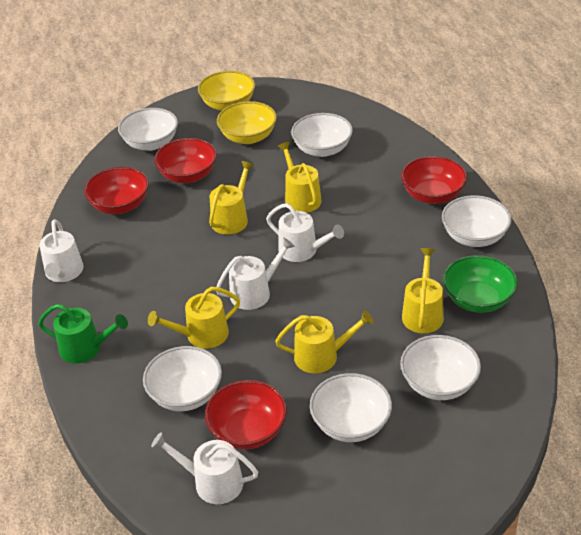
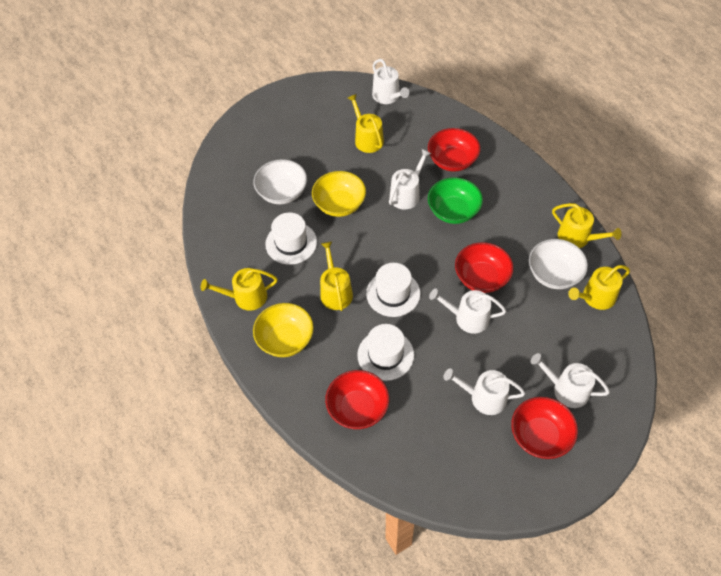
green watering can: [38,304,128,364] = 1 -> none = 0
white bowl: [118,108,178,151] [143,346,222,411] [291,113,353,157] [310,373,392,442] [400,335,481,400] [442,195,512,247] = 6 -> [253,159,307,204] [529,239,588,289] = 2
white hat: none = 0 -> [265,213,317,265] [357,324,414,381] [366,263,420,317] = 3
white watering can: [39,219,84,282] [151,432,258,504] [216,238,295,310] [266,203,344,262] = 4 -> [372,59,410,104] [389,149,432,209] [429,289,506,334] [443,368,525,415] [530,353,610,408] = 5

